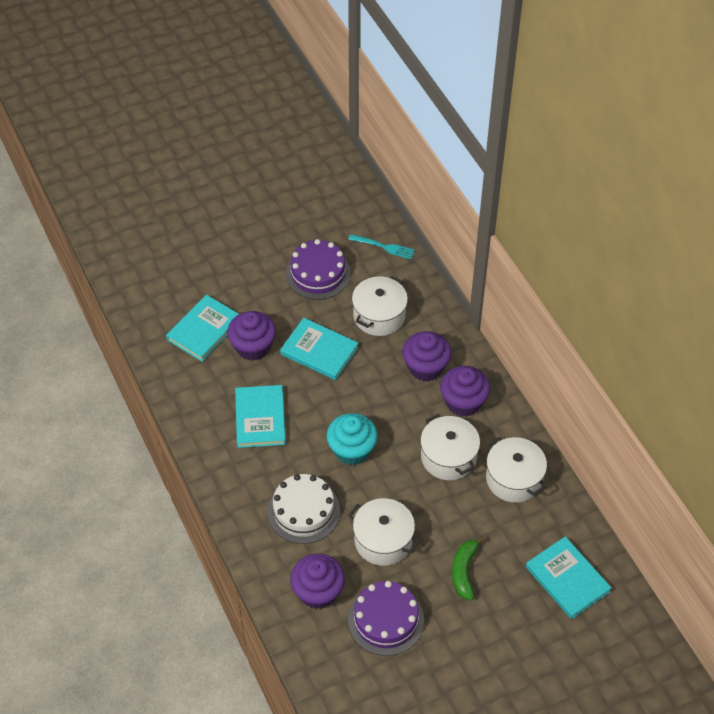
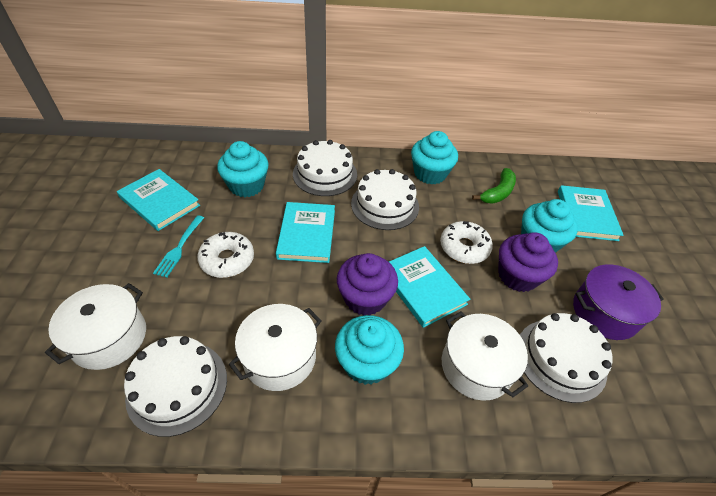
purple cake: [286,239,351,300] [348,581,424,656] = 2 -> none = 0
purple cupcake: [227,311,276,361] [290,554,345,609] [402,331,452,381] [440,366,490,417] = 4 -> [337,253,398,315] [498,232,558,292] = 2
purple pot: none = 0 -> [573,264,664,340] = 1
turquoise cupcake: [326,413,378,465] = 1 -> [217,141,269,197] [335,315,404,385] [411,131,458,185] [521,199,578,253] = 4
white cake: [268,474,340,544] = 1 -> [124,336,227,437] [293,140,357,196] [351,169,419,230] [520,313,612,403] = 4
white donut: none = 0 -> [197,232,254,278] [440,221,493,264] = 2
white pot: [348,498,420,566] [352,276,408,336] [420,414,480,480] [486,437,547,503] = 4 -> [45,283,146,370] [229,304,321,391] [442,312,528,401] = 3

